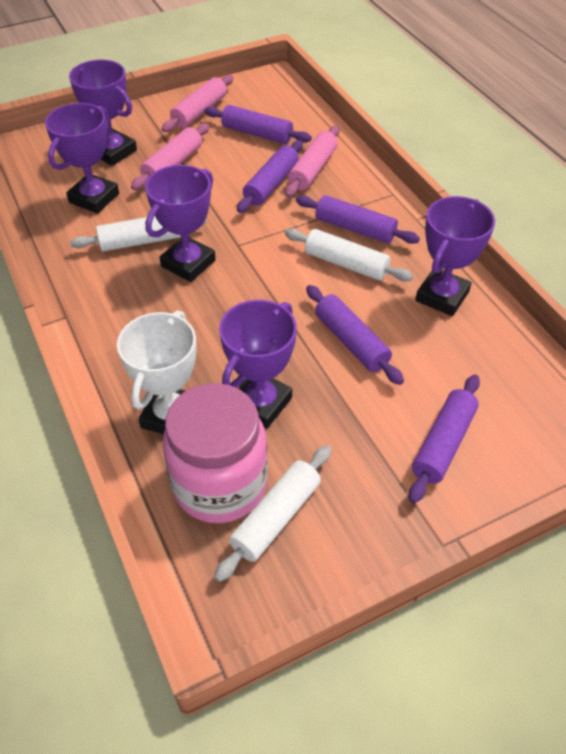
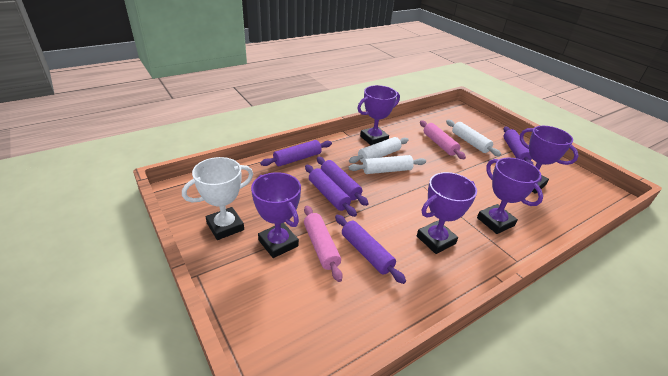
pink jar: [163,383,268,523] = 1 -> none = 0
pink rolling pin: [131,123,210,190] [162,75,233,132] [285,126,339,198] = 3 -> [304,205,343,282] [420,121,466,159] = 2

